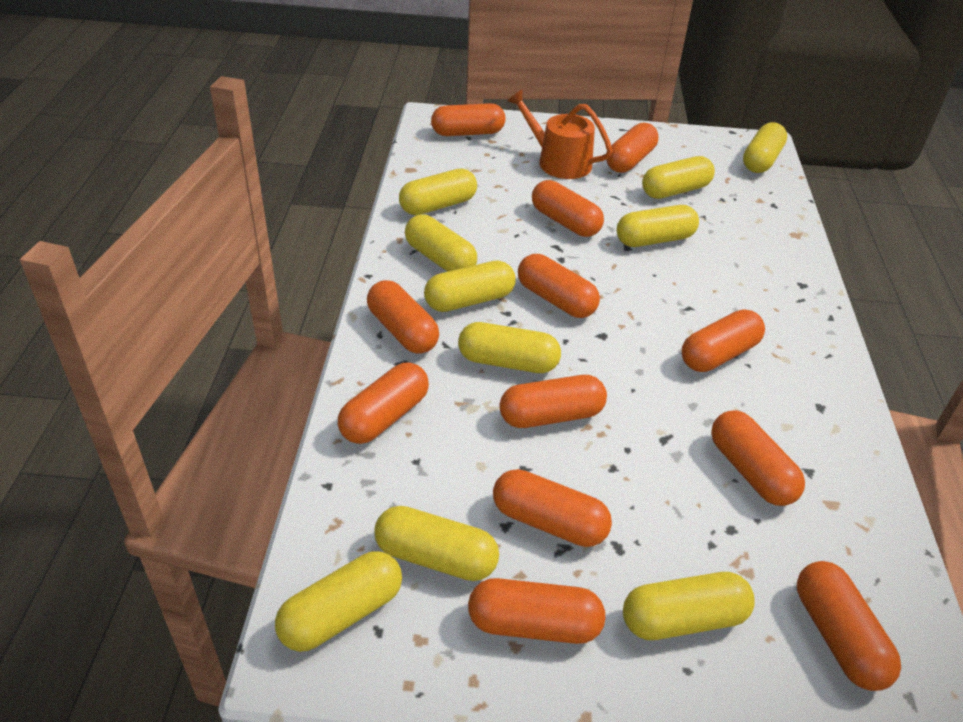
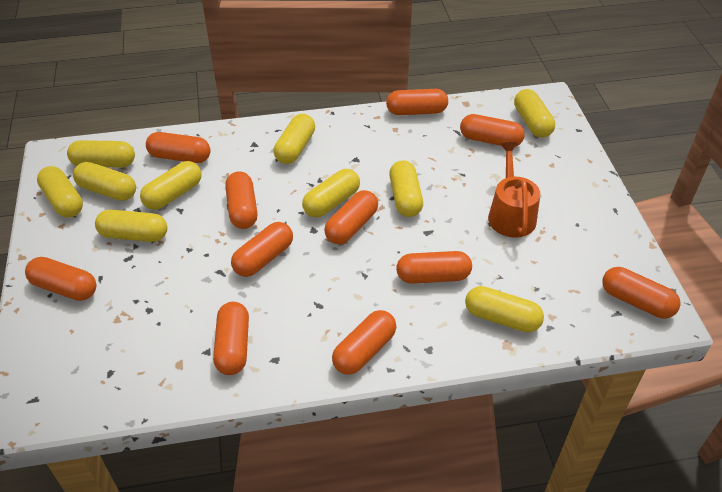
orange capsule: [338,362,429,444] [367,280,439,354] [431,103,505,136] [468,578,605,644] [493,469,612,547] [499,375,607,428] [518,254,600,318] [532,180,604,237] [606,122,658,173] [682,309,765,372] [711,410,805,506] [797,561,901,691] = 12 -> [25,257,96,301] [146,132,210,163] [213,302,249,375] [225,172,258,229] [231,222,293,277] [324,190,378,244] [332,310,396,375] [386,89,448,115] [396,251,472,284] [460,114,525,147] [602,267,680,318] = 11

